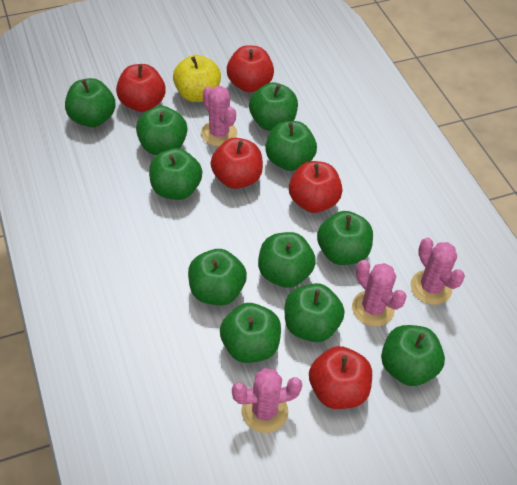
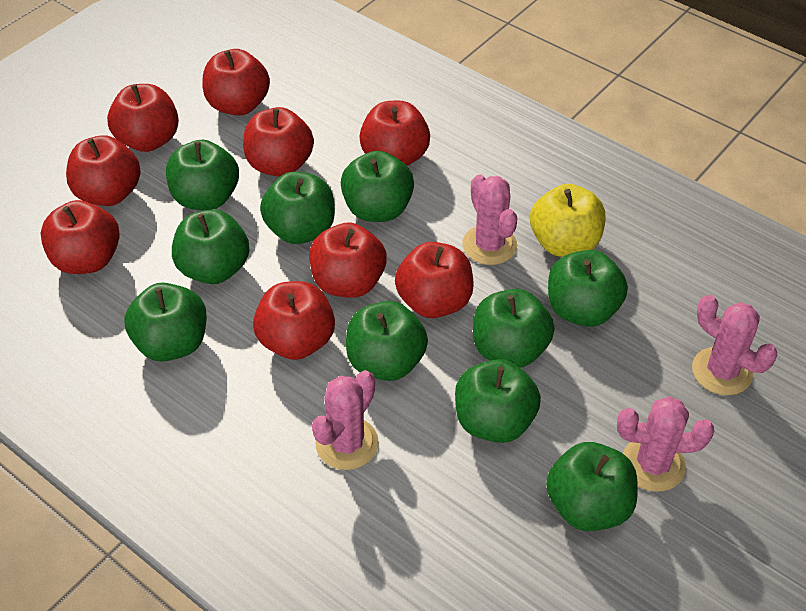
green apple: [65,78,116,127] [136,106,187,155] [149,148,202,200] [188,249,247,305] [220,303,281,363] [249,82,298,131] [258,232,316,288] [265,121,317,171] [285,283,345,342] [317,211,373,265] [381,325,445,386] = 11 -> [124,283,207,362] [166,140,239,210] [172,209,249,284] [260,171,335,244] [341,151,414,222] [346,301,428,381] [455,359,541,443] [473,289,555,368] [546,442,638,531] [548,250,628,327] = 10
red apple: [116,64,166,112] [211,138,263,189] [227,45,274,92] [289,161,342,213] [309,346,372,409] = 5 -> [41,200,120,274] [66,135,141,206] [107,84,179,152] [203,49,270,115] [243,107,314,177] [253,281,335,360] [309,222,387,298] [359,101,430,166] [395,242,474,318] = 9

